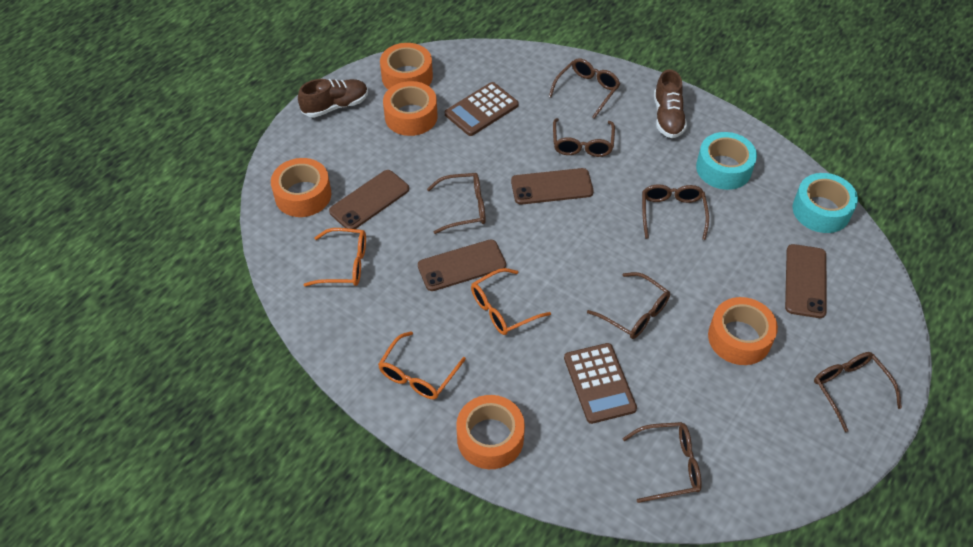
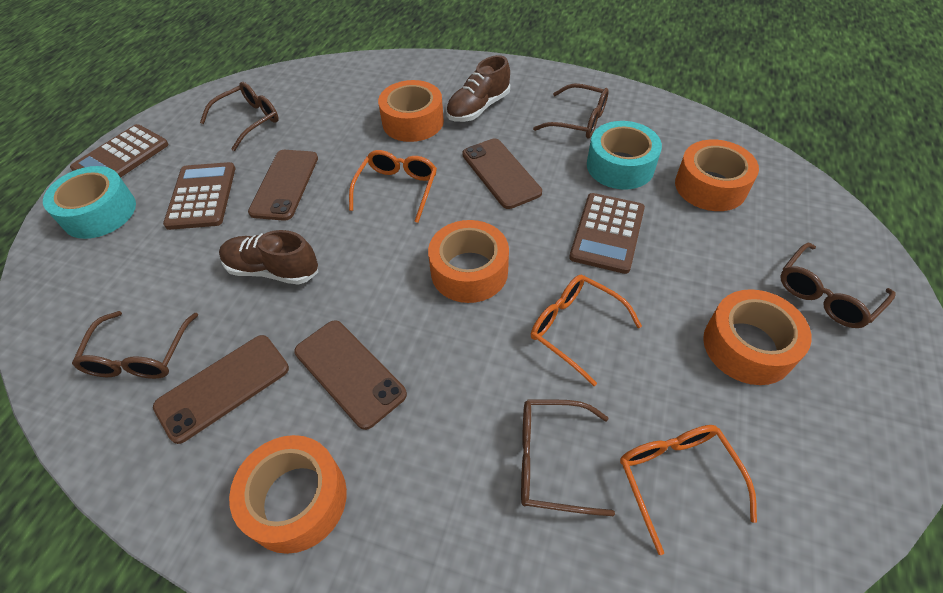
brown calculator: [445,82,519,136] [564,343,637,424] = 2 -> [70,124,169,178] [163,162,235,230] [569,193,645,274] = 3
brown glasses: [427,173,486,234] [549,58,620,119] [553,118,615,157] [587,272,670,339] [622,422,702,503] [642,184,709,240] [814,352,902,432] = 7 -> [72,311,198,379] [200,82,279,151] [521,399,615,516] [533,84,609,139] [780,243,896,328] = 5

